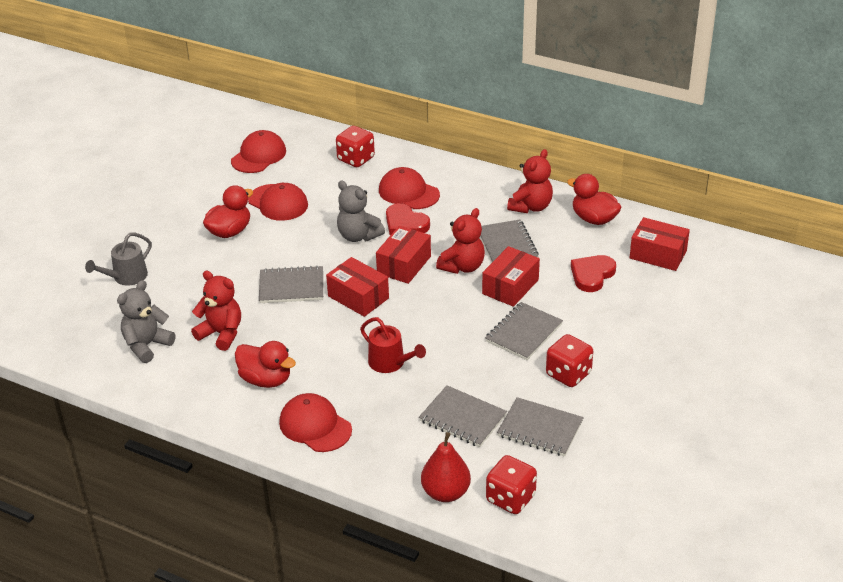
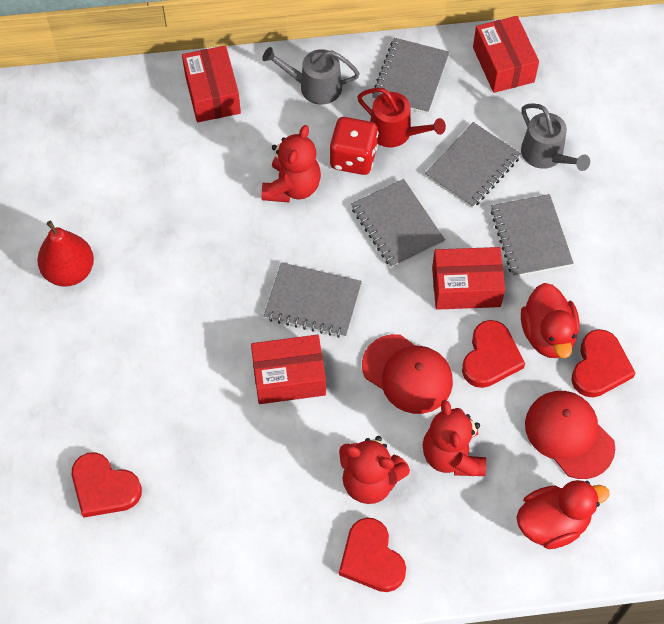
grey teddy bear: [117,280,176,363] [337,181,385,242] = 2 -> none = 0
grey watering can: [85,232,152,286] = 1 -> [262,47,360,105] [521,103,590,171] = 2
red cap: [231,130,286,173] [248,183,308,221] [279,393,352,452] [379,167,440,209] = 4 -> [362,334,453,414] [525,391,615,479] = 2
red dice: [336,126,375,167] [486,455,537,514] [546,334,593,387] = 3 -> [329,117,379,175] = 1
red duck: [203,185,253,238] [235,341,296,388] [567,174,622,225] = 3 -> [516,480,610,549] [521,283,580,358] = 2
red heart: [386,203,430,235] [571,255,616,292] = 2 -> [72,452,142,518] [339,518,406,592] [462,320,525,388] [572,329,636,397] = 4

